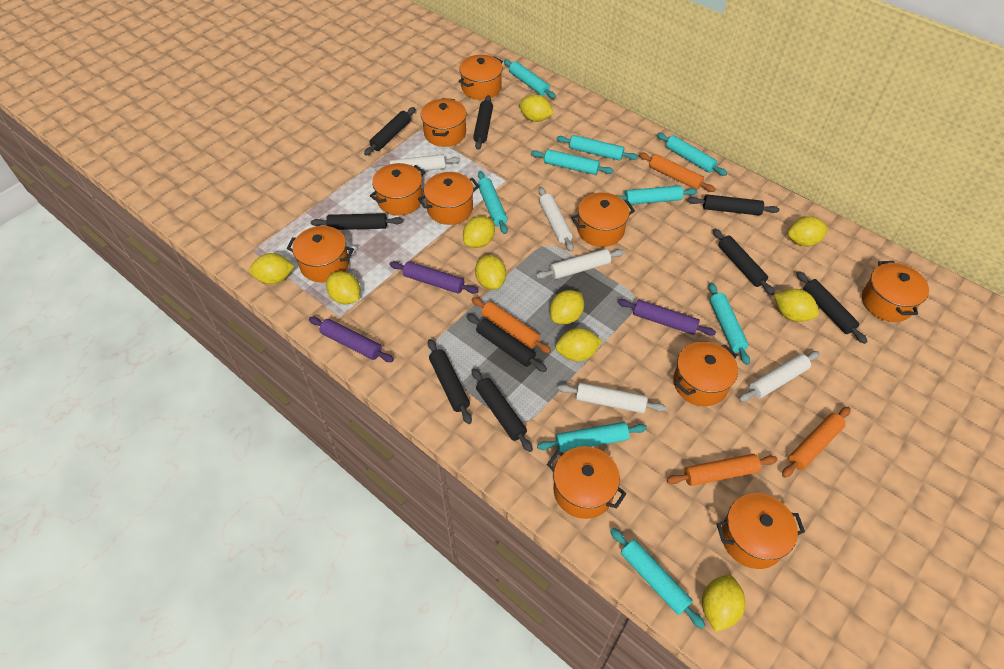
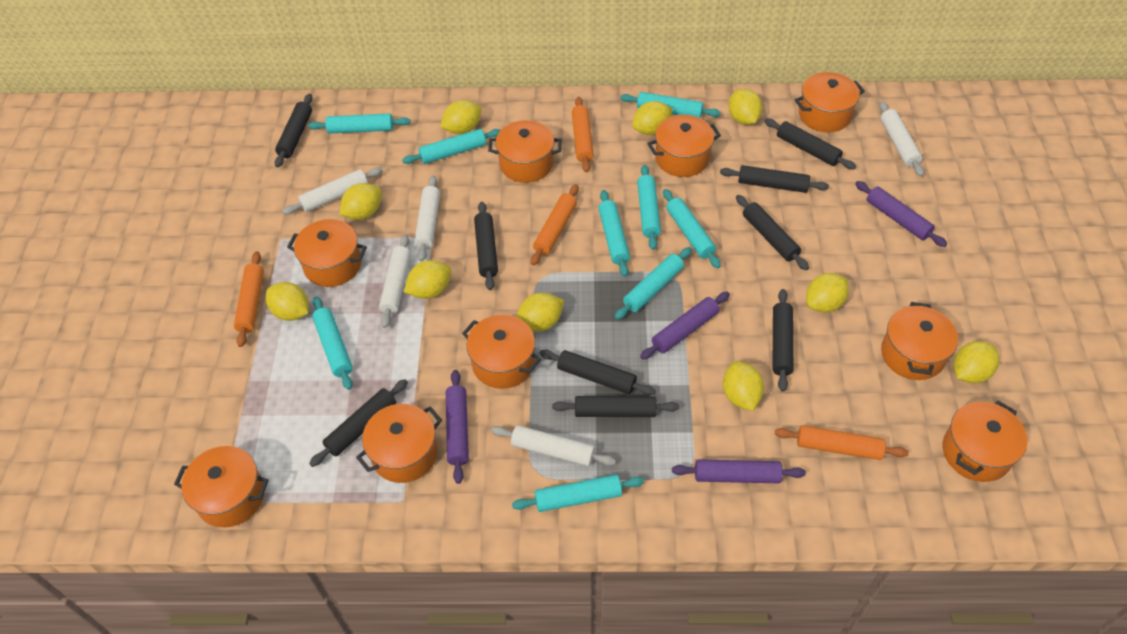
orange pot: [286,226,354,283] [370,163,425,216] [418,172,480,225] [421,98,467,147] [458,55,503,100] [547,446,626,519] [571,192,635,247] [673,342,738,406] [716,493,805,569] [862,261,929,322] = 10 -> [174,446,269,527] [287,219,367,287] [356,404,442,483] [462,315,541,389] [488,120,562,183] [647,115,721,177] [795,72,865,132] [881,302,958,380] [943,401,1028,482] = 9
purple rolling pin: [309,317,394,362] [389,261,479,294] [618,299,716,336] = 3 -> [446,370,469,484] [640,292,730,360] [672,459,806,483] [855,181,947,247] = 4

